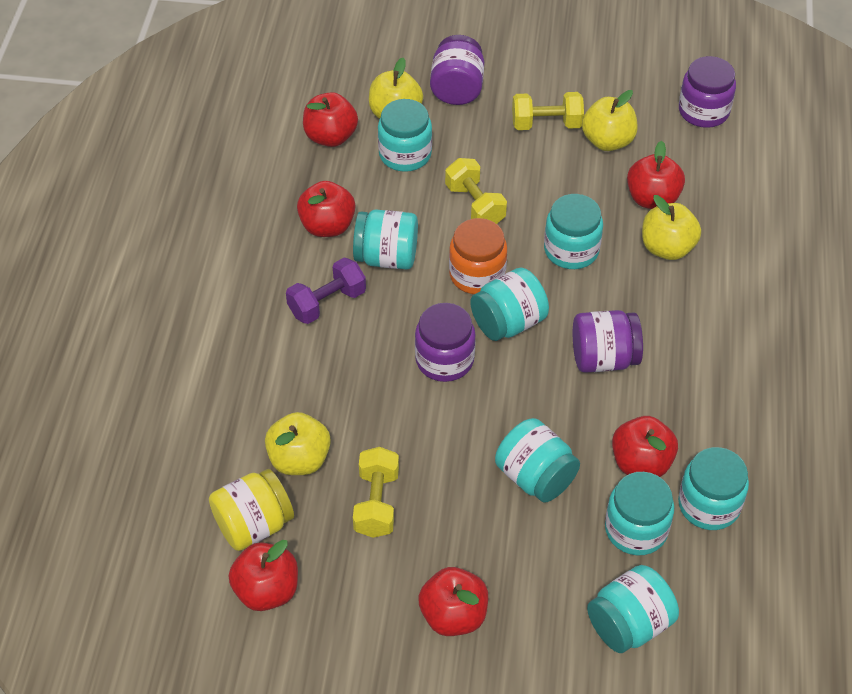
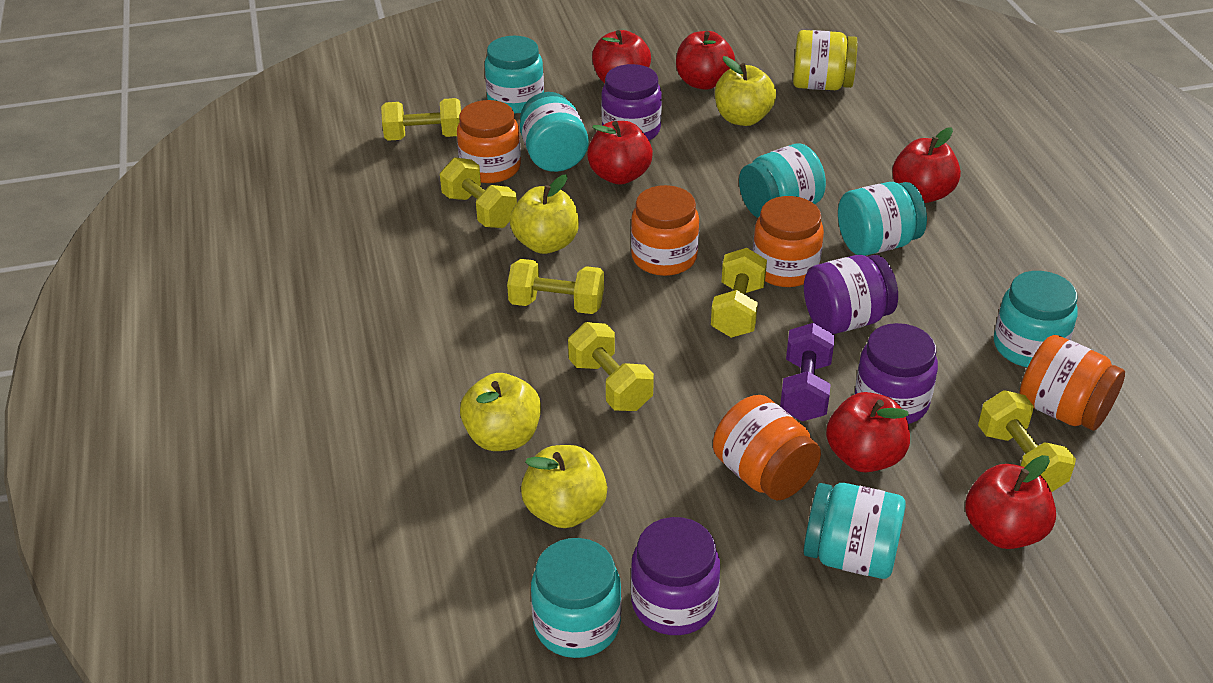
orange jar: [449,218,507,294] = 1 -> [457,100,521,183] [631,185,699,276] [713,395,821,500] [753,196,824,287] [1019,335,1125,431] = 5
turquoise jar: [353,210,418,270] [378,99,432,172] [470,268,549,341] [495,418,580,503] [544,194,603,269] [587,565,679,653] [605,472,674,555] [678,447,749,530] = 8 -> [485,36,544,114] [520,92,588,172] [531,538,621,658] [739,143,826,218] [803,483,906,579] [838,182,927,256] [994,271,1078,367] = 7
yellow dumbbell: [353,447,399,538] [445,158,507,224] [512,92,584,130] = 3 -> [381,98,461,141] [440,158,517,228] [507,259,604,314] [568,322,654,411] [711,248,767,338] [978,390,1076,492] = 6

